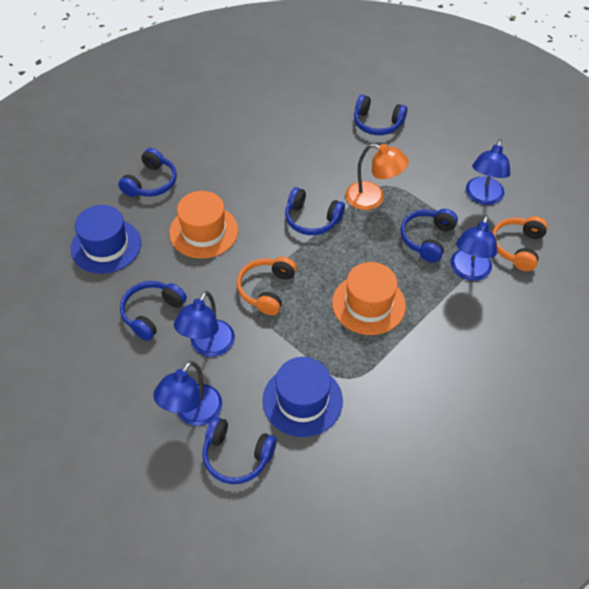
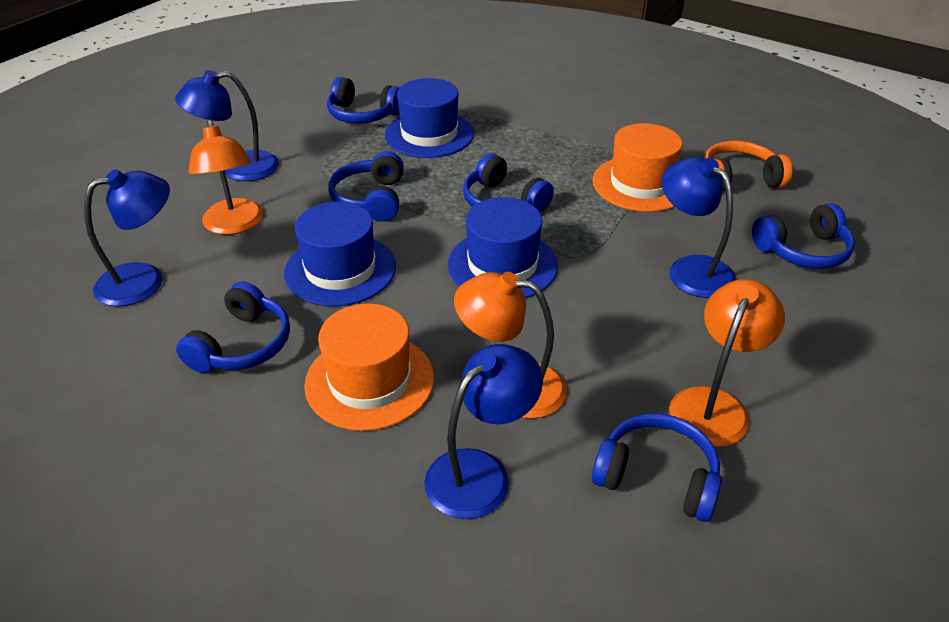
blue hat: [71,205,141,274] [263,357,343,437] = 2 -> [284,202,396,306] [385,78,474,158] [448,197,558,298] = 3
orange headphones: [237,257,297,315] [492,216,548,271] = 2 -> [704,141,792,191] = 1
orange lamp: [346,143,409,210] = 1 -> [188,119,263,235] [454,272,567,419] [669,279,785,447] = 3

